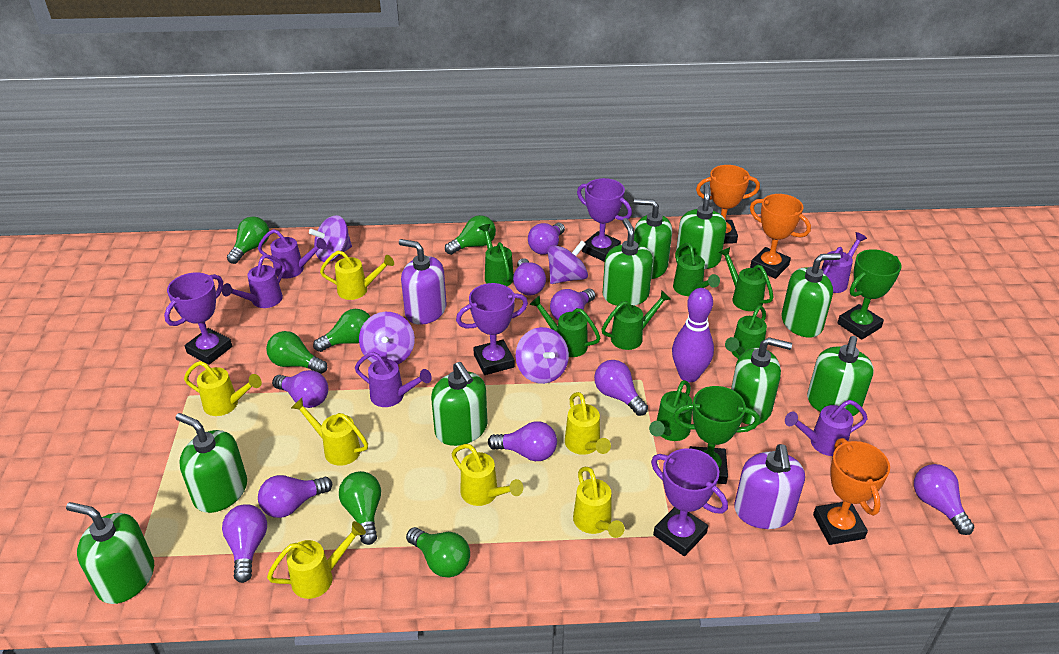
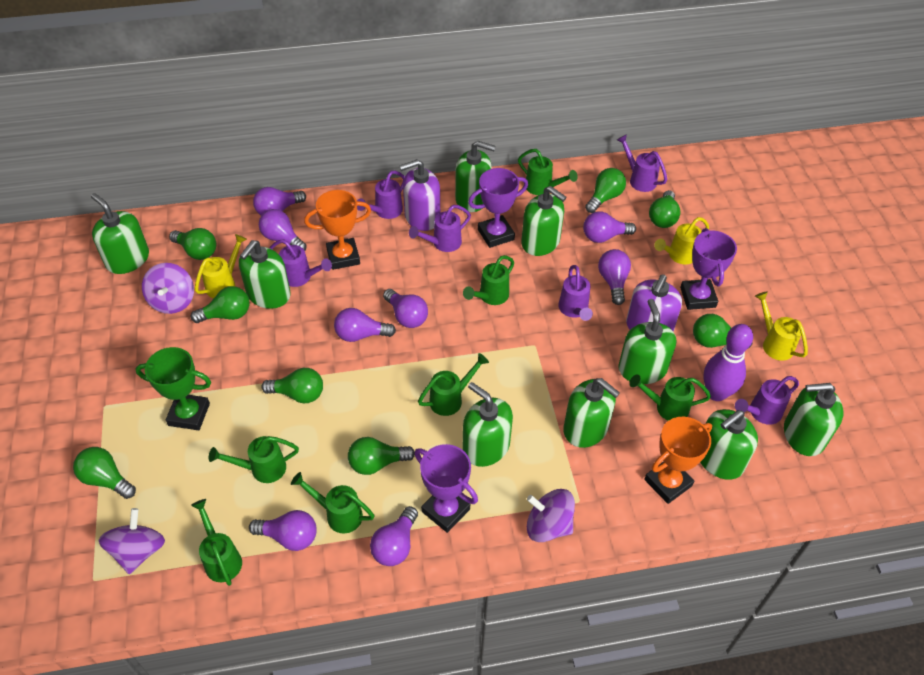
green light bulb: [227,217,269,264] [266,331,327,374] [313,309,370,352] [339,471,381,545] [406,527,470,577] [445,215,496,255] = 6 -> [73,447,136,499] [169,228,216,260] [191,286,249,323] [261,368,323,403] [348,437,415,475] [585,168,626,213] [649,190,681,228] [693,314,753,348] = 8
green trophy: [673,386,760,484] [837,249,902,340] = 2 -> [135,347,211,430] = 1
orange trophy: [696,165,760,244] [750,194,811,279] [813,438,890,545] = 3 -> [304,190,371,270] [644,417,712,504] = 2
purple light bulb: [222,504,267,583] [258,475,332,518] [272,370,328,408] [488,421,557,461] [513,258,546,295] [528,223,565,254] [550,289,595,320] [594,360,648,416] [914,464,974,535] = 9 -> [249,510,317,551] [253,187,306,216] [259,209,307,250] [334,308,396,342] [370,506,418,566] [383,289,428,328] [583,212,636,243] [598,249,631,305] = 8
purple spinning top: [309,215,352,262] [359,312,415,364] [516,327,569,384] [547,241,588,284] = 4 -> [98,508,165,574] [142,263,194,314] [527,489,575,542] = 3
purple trophy: [164,272,232,365] [456,283,528,375] [577,178,632,262] [651,448,728,556] = 4 -> [415,444,478,533] [468,168,528,248] [680,228,737,310] = 3
purple watering can: [222,255,286,308] [258,229,327,279] [355,352,432,407] [785,400,868,456] [821,232,867,293] = 5 -> [270,239,332,287] [357,171,405,219] [409,205,471,252] [558,265,593,321] [617,134,667,192] [735,376,799,425] = 6
yellow watering can: [184,361,262,416] [267,521,366,599] [291,398,368,466] [320,250,394,300] [452,444,523,506] [565,392,611,455] [573,467,625,538] = 7 -> [195,234,247,299] [654,217,709,264] [755,292,808,361] = 3

